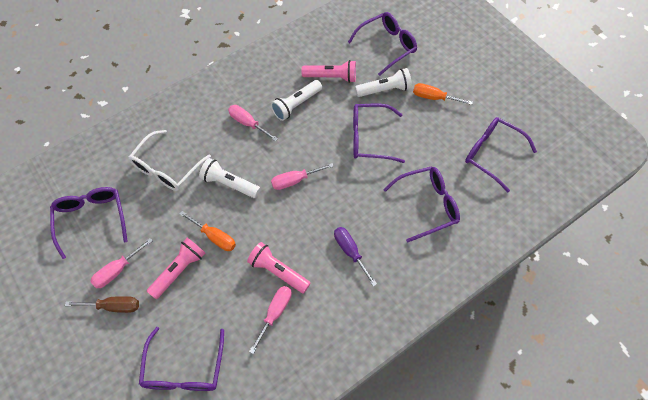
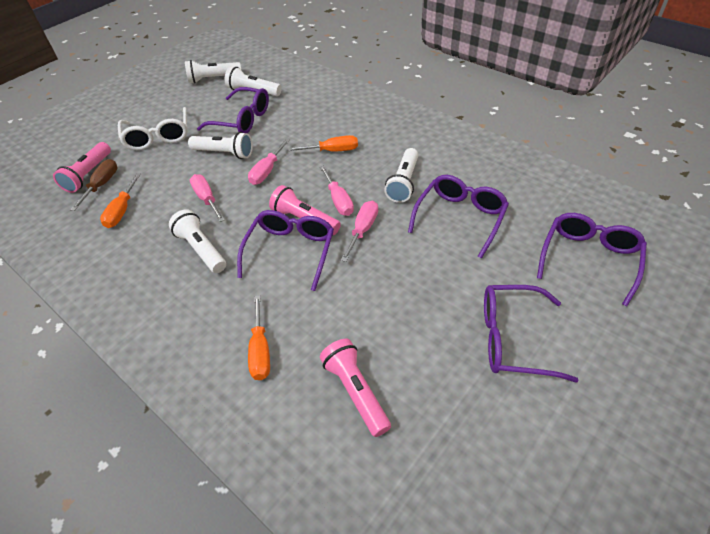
orange screwdriver: [180,211,236,251] [413,83,473,105] = 2 -> [100,173,141,228] [248,295,270,380] [288,135,358,152] = 3
purple glasses: [50,187,128,259] [139,327,224,391] [348,12,417,76] [353,104,405,163] [384,166,460,242] [465,117,537,192] = 6 -> [197,87,269,133] [237,210,334,291] [408,175,509,259] [484,285,579,383] [537,213,647,306] = 5
purple screwdriver: [334,227,377,287] = 1 -> none = 0
white flashlight: [199,158,260,198] [271,80,322,121] [355,68,412,97] = 3 -> [169,209,226,273] [185,60,241,83] [188,132,253,159] [225,66,281,96] [384,148,418,203] = 5

